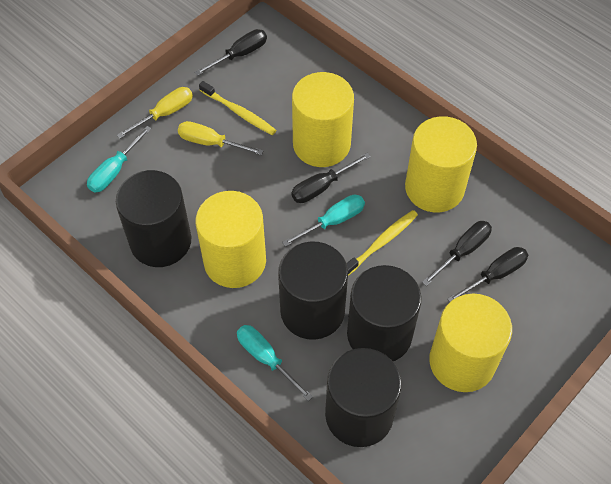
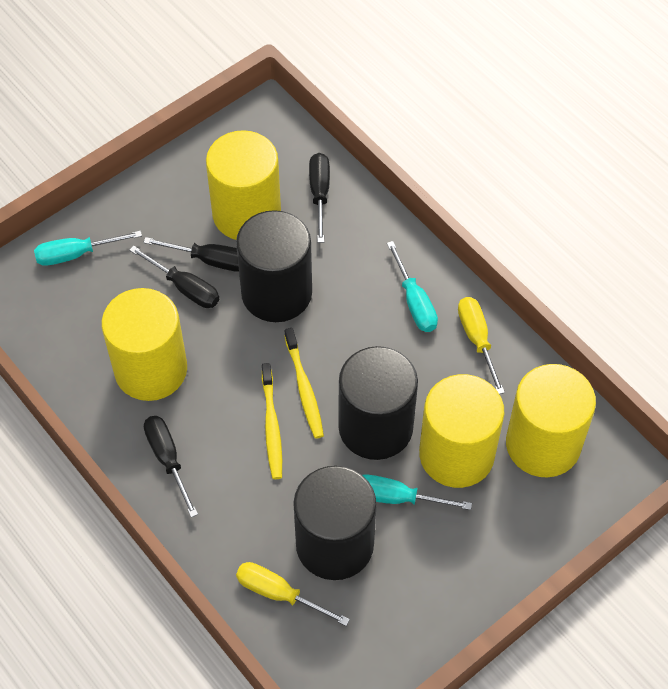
black cylinder: [116,170,191,267] [278,242,348,340] [325,348,402,447] [347,265,422,361] = 4 -> [236,210,312,322] [293,466,377,580] [338,346,418,460] = 3

